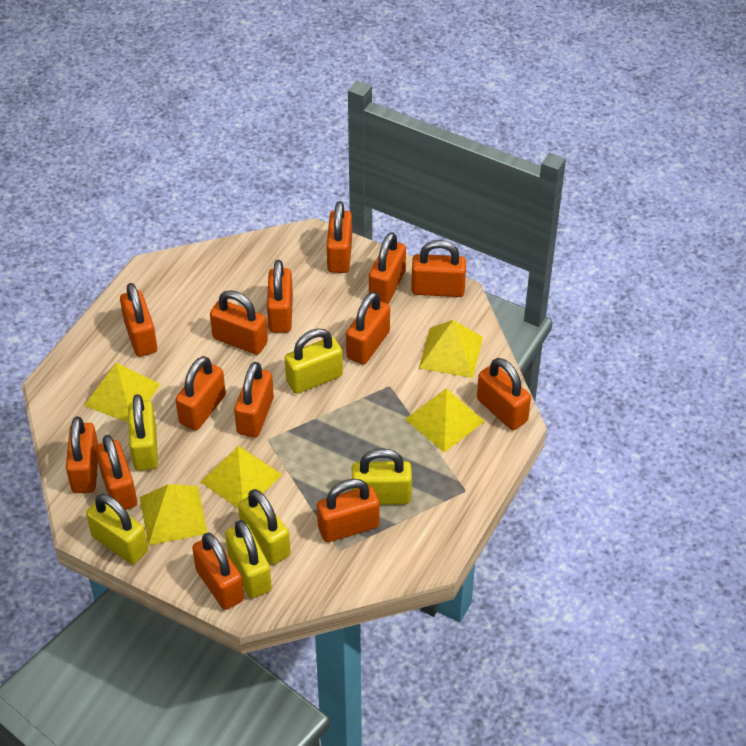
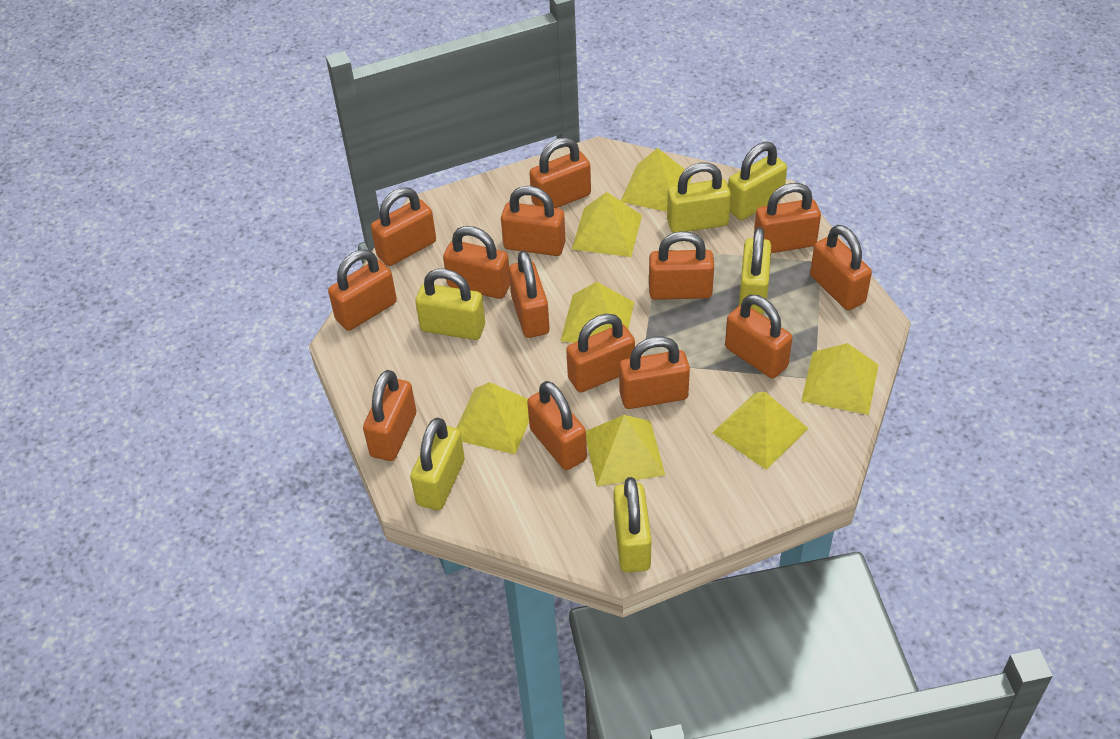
yellow pyramid: [84,363,160,423] [140,484,208,545] [200,446,282,508] [405,388,485,453] [419,320,483,378] = 5 -> [457,382,529,454] [561,282,634,343] [572,192,642,257] [586,415,665,487] [621,148,692,212] [712,392,809,470] [801,343,878,415] = 7

